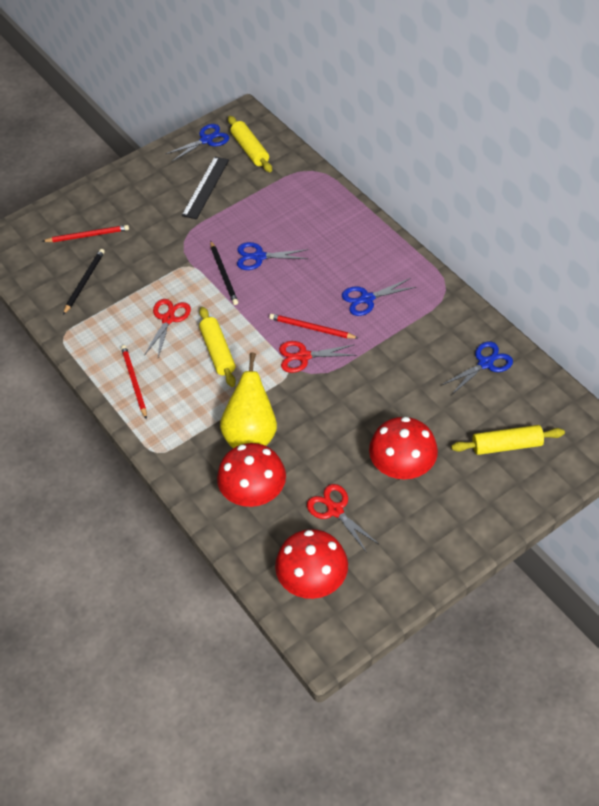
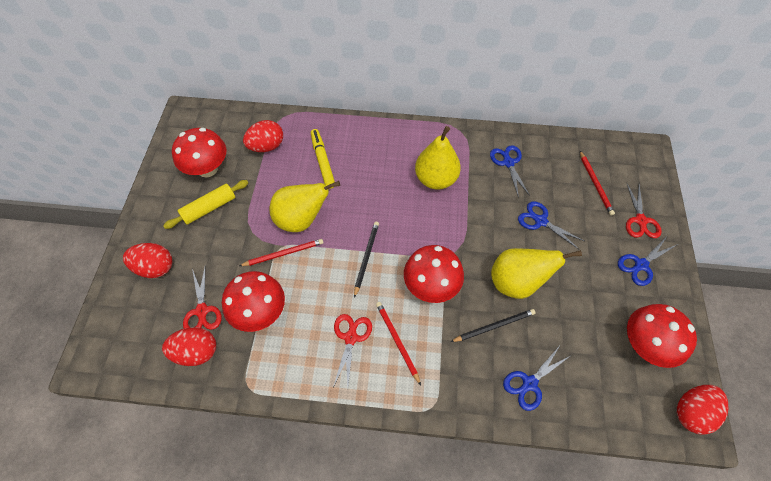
black ruler: [182,157,229,219] = 1 -> none = 0
red egg: none = 0 -> [123,243,172,278] [162,327,216,366] [243,120,283,152] [677,385,728,435] = 4
red mushroom: [217,443,286,507] [275,529,348,599] [369,417,438,479] = 3 -> [172,128,227,177] [222,271,285,332] [404,245,464,303] [627,304,697,368] = 4
yellow marker: none = 0 -> [311,129,335,189] = 1
yellow pear: [220,352,277,448] = 1 -> [270,181,340,232] [415,126,461,190] [491,248,582,299] = 3
yellow rolling pin: [199,307,236,387] [228,116,272,172] [451,425,565,455] = 3 -> [163,180,248,229] = 1

